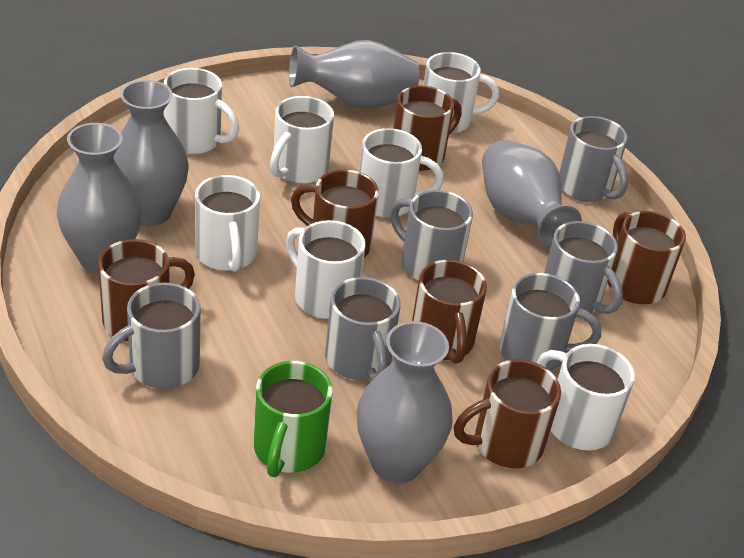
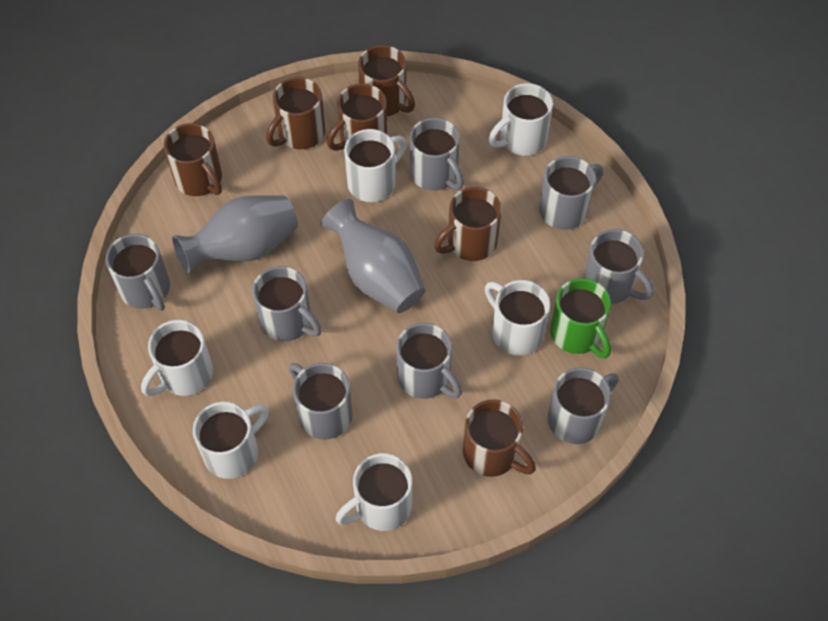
grey mug: [102,282,201,389] [325,277,401,380] [390,190,473,281] [499,273,601,371] [544,221,623,314] [559,116,628,202] = 6 -> [106,234,170,311] [252,266,322,342] [289,363,353,439] [396,323,462,399] [410,117,464,191] [539,156,603,230] [548,367,619,444] [583,229,654,304] = 8
grey vase: [57,123,142,274] [113,80,189,226] [289,40,419,108] [357,321,453,483] [482,140,582,247] = 5 -> [172,195,298,273] [321,199,426,313] = 2
white mug: [164,68,239,154] [195,175,260,272] [270,96,334,184] [286,220,365,319] [359,128,444,218] [423,52,499,134] [537,344,635,450] = 7 -> [141,320,213,396] [193,402,269,479] [336,453,412,531] [344,129,407,202] [485,280,550,356] [489,83,553,156] = 6

